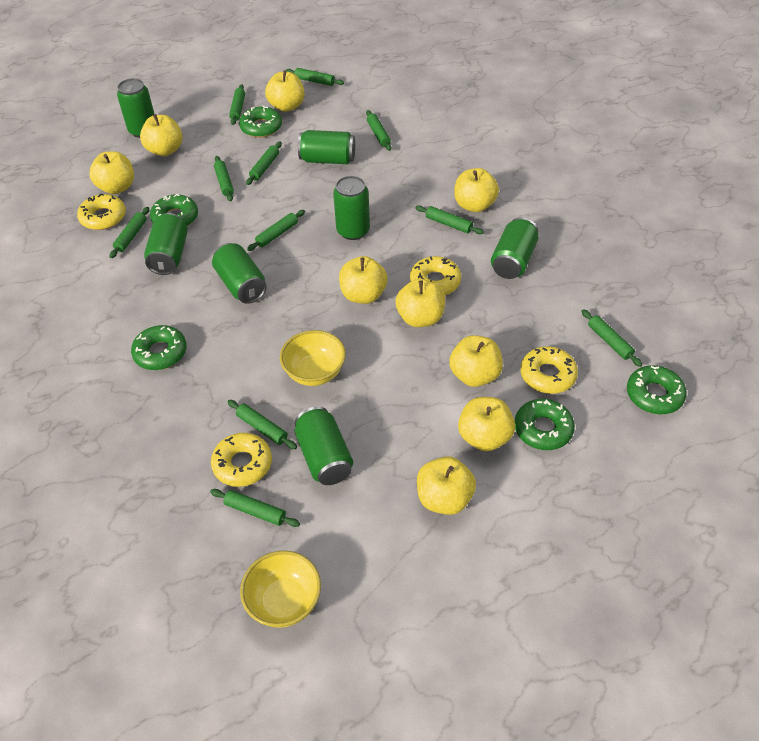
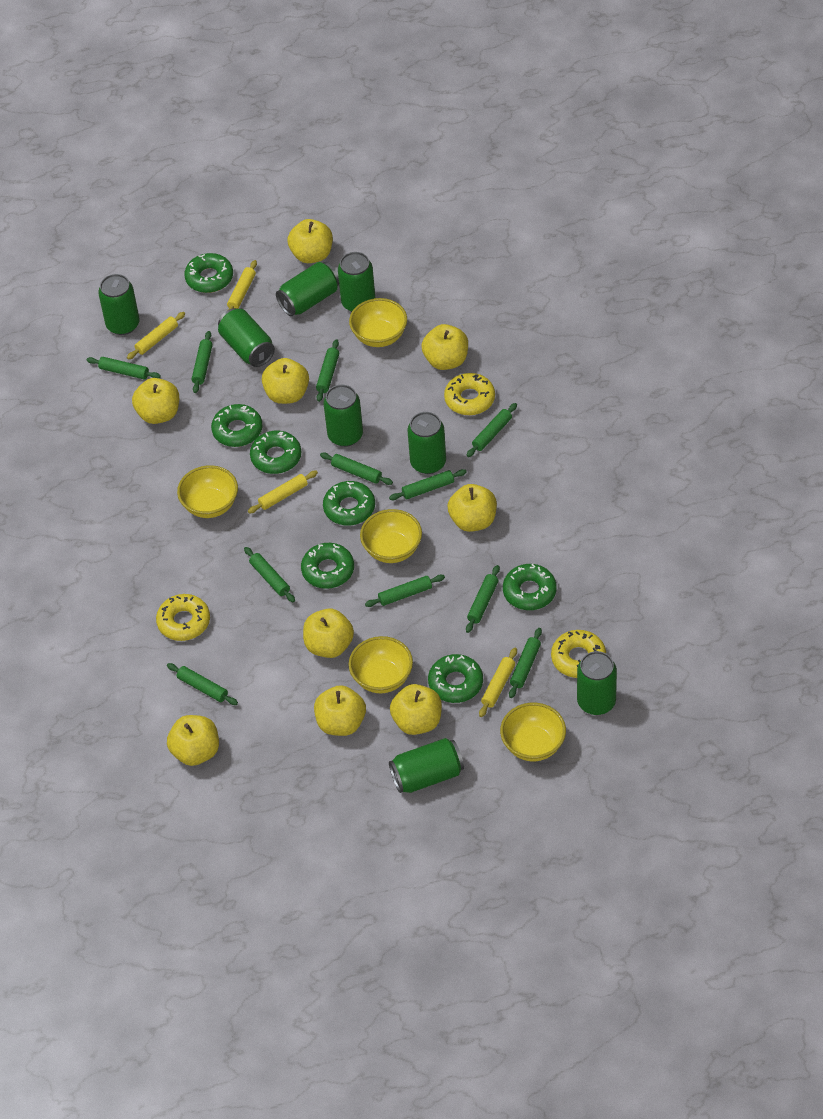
green can: [117,78,154,138] [144,213,188,275] [212,243,267,304] [295,406,353,485] [298,130,355,164] [333,176,370,240] [491,217,539,279] = 7 -> [98,274,139,335] [218,308,275,367] [276,262,339,316] [324,385,363,447] [338,252,375,312] [389,738,464,793] [408,412,446,474] [577,651,617,715] = 8
green donut: [131,325,187,370] [150,194,198,226] [239,106,282,138] [515,399,575,450] [627,365,687,414] = 5 -> [184,253,233,293] [211,404,262,447] [250,431,301,474] [301,543,354,589] [323,481,375,525] [428,654,483,703] [503,564,557,610] = 7
yellow bowl: [240,551,321,628] [280,330,346,386] = 2 -> [177,465,238,518] [349,298,407,347] [349,636,413,693] [360,509,422,563] [500,703,566,761] = 5
yellow donut: [77,193,126,230] [211,433,272,487] [410,256,461,295] [521,346,578,394] = 4 -> [156,594,210,641] [444,373,495,415] [551,630,606,678] = 3
yellow rolling pin: none = 0 -> [127,312,185,360] [227,260,257,311] [248,471,318,513] [479,648,517,717] = 4

